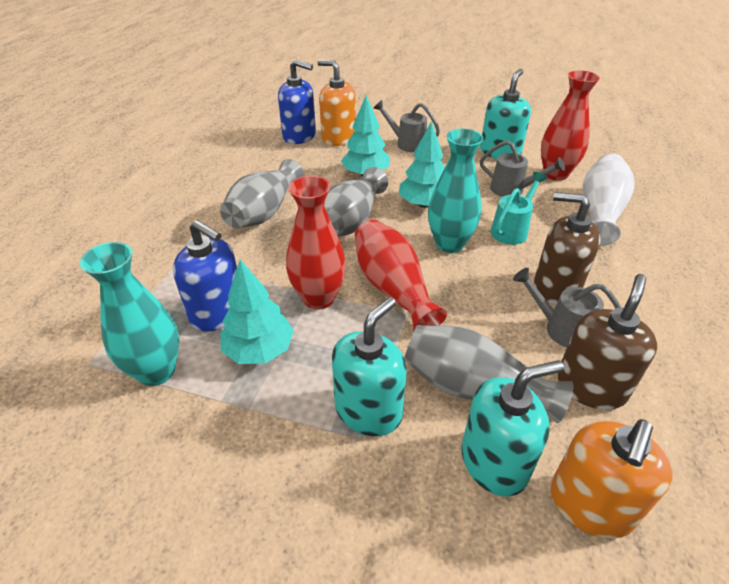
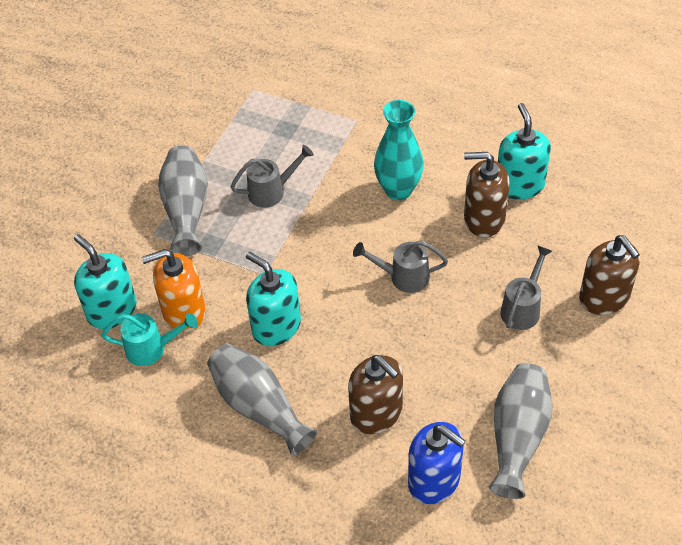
blue soap dispenser: [173,220,237,332] [278,59,316,144] = 2 -> [408,422,465,504] = 1
brown soap dispenser: [534,192,600,305] [557,274,657,410] = 2 -> [348,355,403,434] [464,152,510,237] [579,235,640,315] = 3
orange soap dispenser: [317,60,356,146] [550,419,673,539] = 2 -> [141,249,206,332] = 1
red vase: [286,176,346,310] [355,219,447,330] [541,70,600,181] = 3 -> none = 0
turquoise tree: [221,259,294,364] [341,95,390,177] [399,121,445,208] = 3 -> none = 0
turquoise vase: [80,242,179,386] [428,129,484,253] = 2 -> [374,100,424,200] = 1
white vase: [583,154,635,245] = 1 -> none = 0

